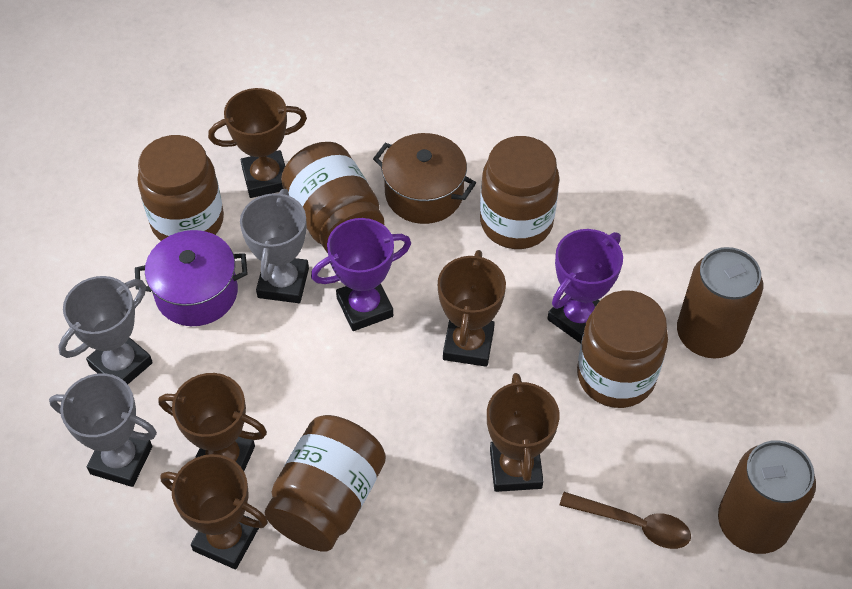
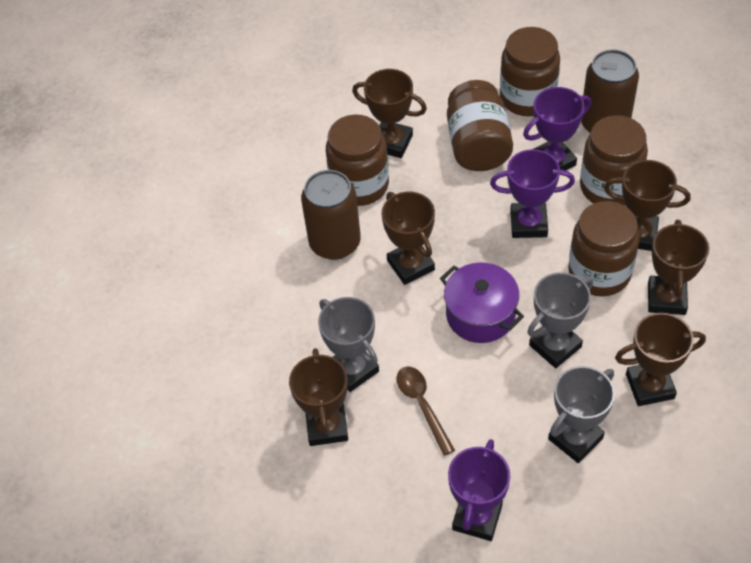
brown pot: [373,133,476,224] = 1 -> none = 0
brown trophy: [158,373,267,471] [160,454,268,569] [208,88,307,198] [438,250,506,367] [487,373,560,492] = 5 -> [289,348,348,446] [352,69,427,158] [381,192,435,285] [604,160,690,251] [615,313,706,406] [648,220,709,315] = 6
purple trophy: [311,218,411,331] [548,229,623,343] = 2 -> [448,439,510,541] [490,149,575,238] [523,87,591,171] = 3

